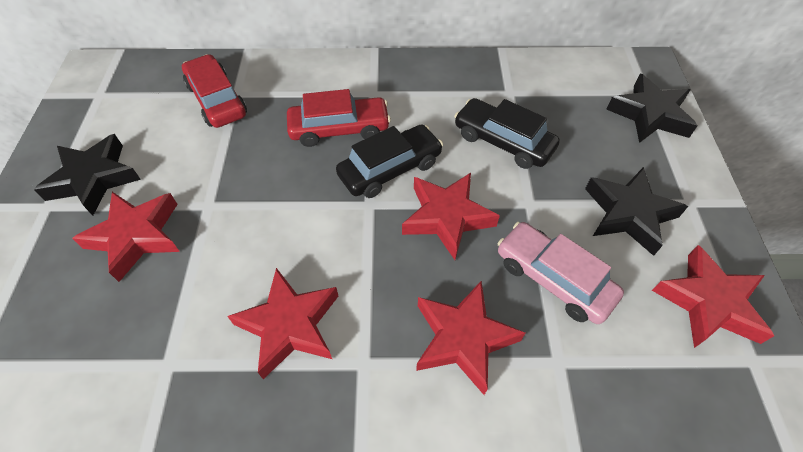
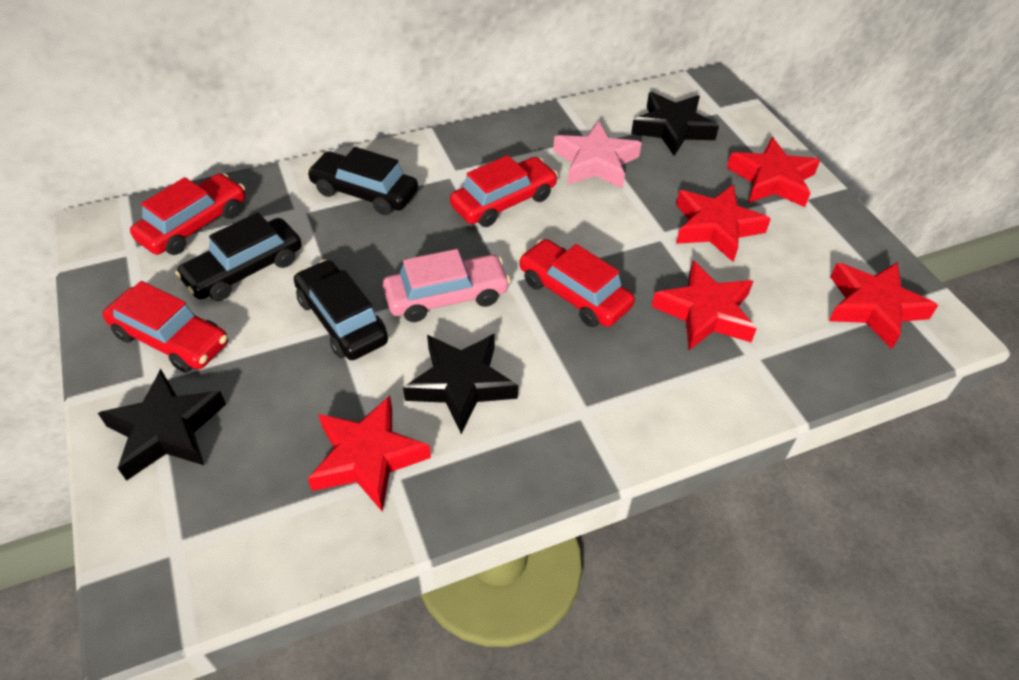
black car: [336,125,443,198] [454,98,560,169] = 2 -> [175,212,302,301] [294,260,388,360] [307,147,418,215] = 3
pink star: none = 0 -> [553,121,642,189] = 1
red car: [182,54,247,128] [287,89,391,147] = 2 -> [102,281,228,372] [130,173,245,255] [450,155,558,227] [519,239,635,327] = 4

